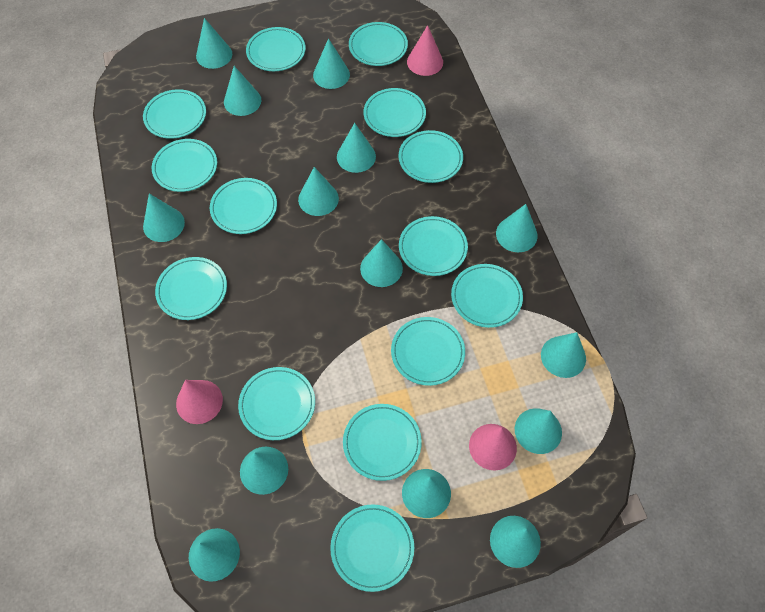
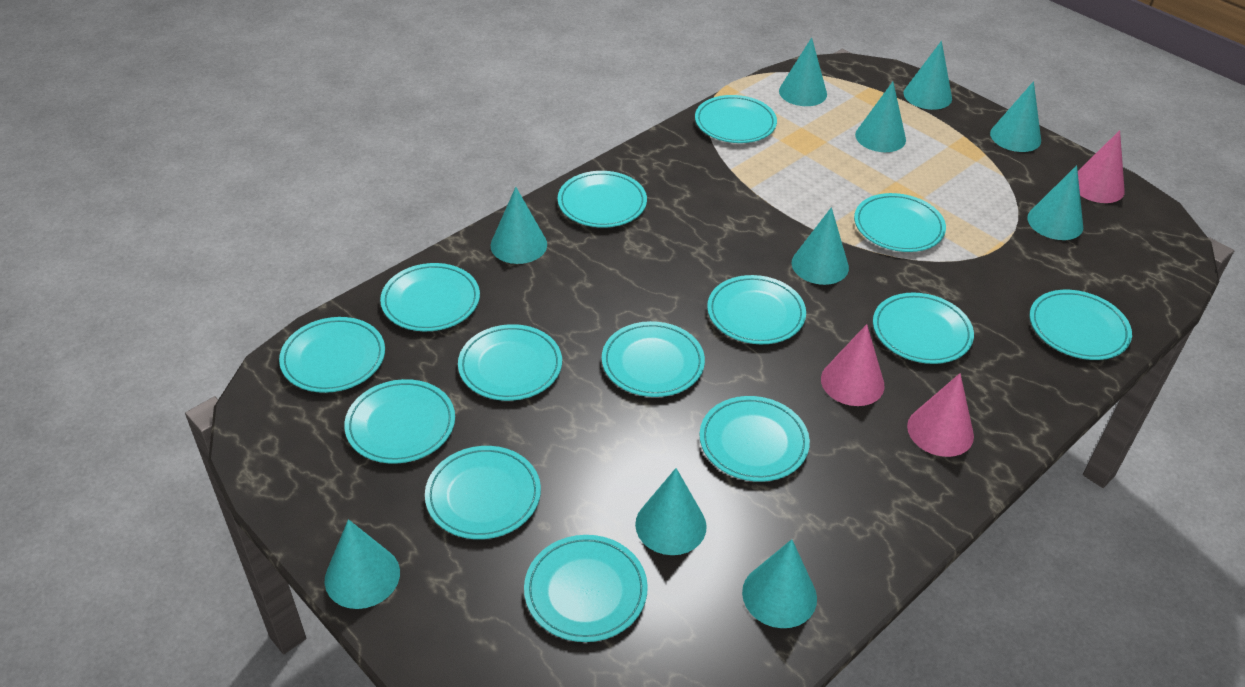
turquoise cone: [143,193,185,242] [189,528,240,582] [196,18,232,69] [224,66,261,116] [240,447,288,495] [298,167,339,216] [313,38,350,89] [337,123,376,173] [360,239,403,287] [402,469,451,518] [490,516,541,568] [496,204,538,252] [515,408,562,454] [541,332,586,378] = 14 -> [325,519,400,609] [491,187,547,264] [635,468,707,555] [742,539,817,628] [779,37,827,106] [792,207,849,285] [855,82,906,152] [904,41,952,110] [990,81,1041,152] [1027,165,1083,240] = 10

